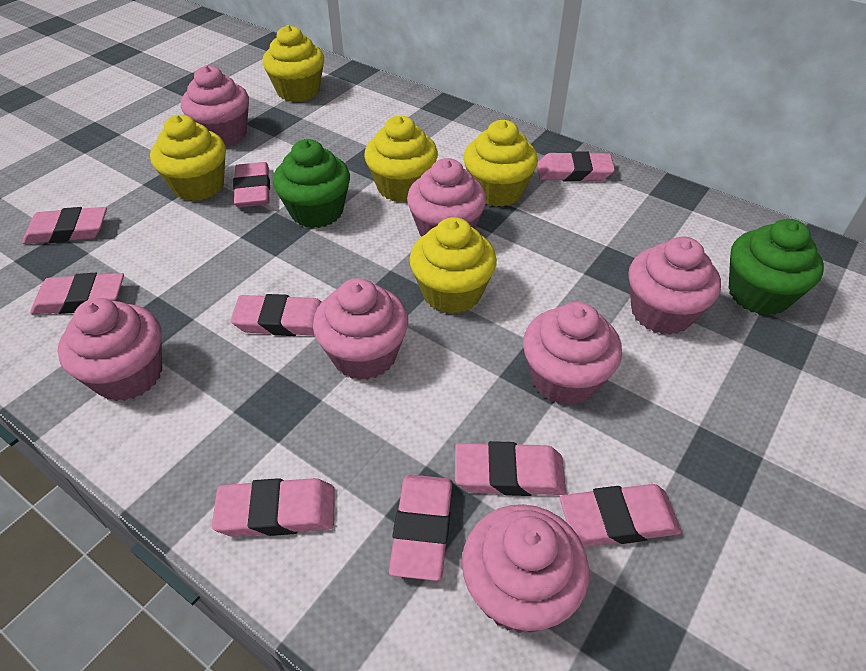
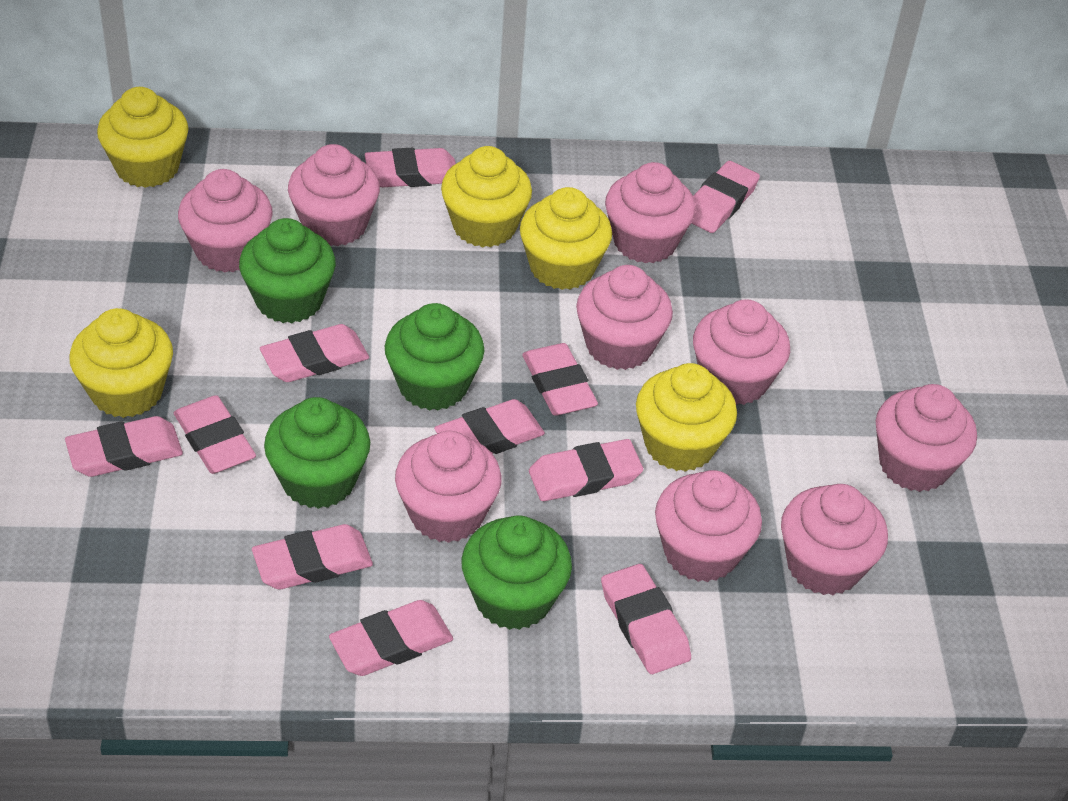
green cupcake: [273,139,350,228] [728,219,824,315] = 2 -> [239,218,336,323] [264,397,370,509] [385,303,484,411] [461,516,572,630] = 4
pink cupcake: [58,298,162,401] [181,65,249,146] [313,278,408,380] [407,158,486,237] [462,504,589,633] [523,302,622,406] [628,236,721,335] = 7 -> [178,169,273,273] [288,144,380,246] [395,431,501,543] [576,265,673,370] [605,162,696,263] [655,470,762,582] [693,299,790,405] [781,484,888,595] [876,384,977,492] = 9
pink eraser: [22,207,107,244] [30,273,124,314] [212,478,335,537] [230,294,321,336] [233,162,270,207] [389,475,452,581] [455,441,566,496] [537,151,615,182] [560,484,682,547] = 9 -> [65,416,183,477] [174,395,256,474] [252,524,373,590] [260,324,369,382] [329,600,453,676] [365,148,456,187] [434,399,545,454] [522,343,598,416] [529,439,643,501] [601,564,691,674] [691,161,760,233] = 11

